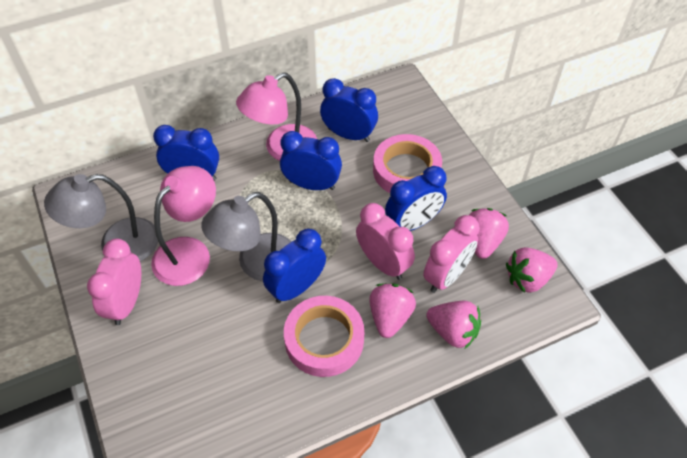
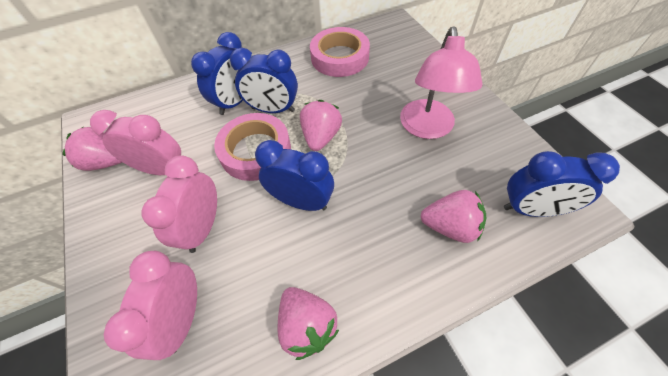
blue clock: [153,125,219,181] [263,229,326,303] [280,131,342,190] [320,78,378,142] [385,166,447,231] = 5 -> [191,32,243,115] [230,48,298,113] [255,140,334,211] [504,151,620,217] = 4
grey lamp: [44,174,158,261] [201,192,292,281] = 2 -> none = 0
pink lamp: [151,166,216,286] [236,72,317,161] = 2 -> [400,26,483,139] = 1

